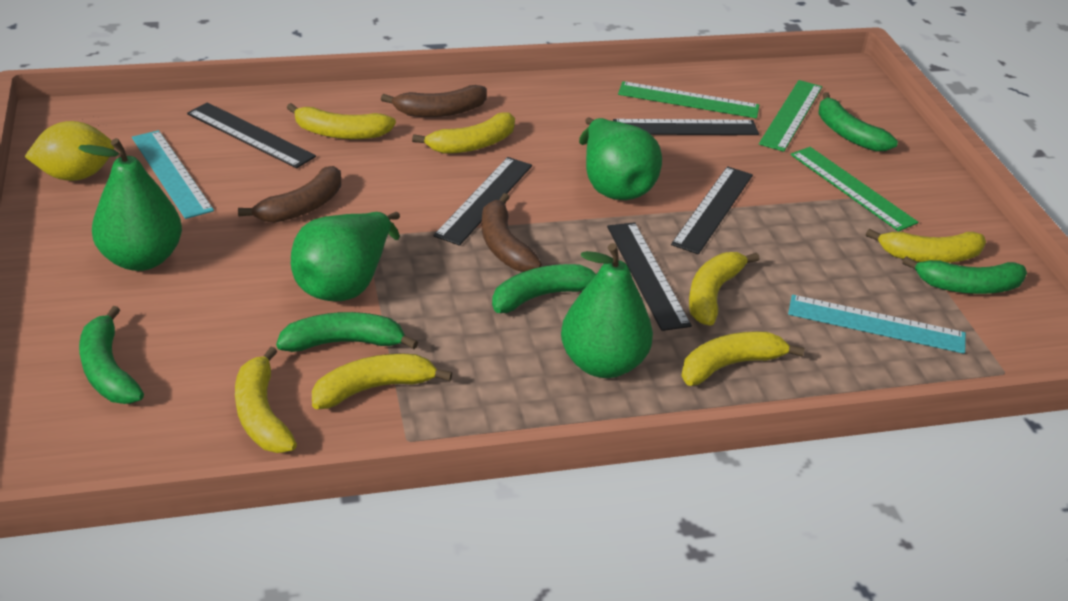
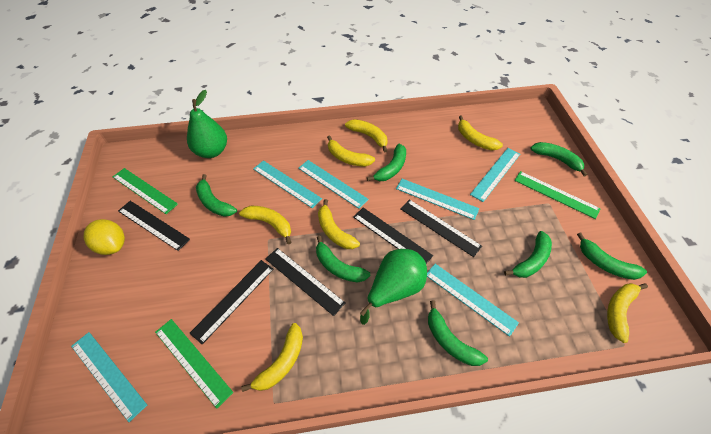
brown banana: [238,166,341,223] [381,85,487,117] [482,193,542,272] = 3 -> none = 0
green banana: [79,306,144,404] [276,312,418,352] [492,264,596,313] [818,92,898,152] [902,256,1027,294] = 5 -> [196,174,237,217] [316,236,370,283] [367,144,406,181] [428,300,488,366] [504,231,552,278] [530,142,587,176] [577,232,647,280] = 7
green pear: [78,138,182,271] [291,212,400,301] [561,243,653,378] [579,117,662,200] = 4 -> [187,90,227,158] [360,249,427,325] = 2
turquoise ruler: [132,130,214,219] [788,295,966,354] = 2 -> [71,332,147,422] [253,161,322,208] [298,160,369,209] [396,179,479,220] [427,264,519,337] [470,148,520,202] = 6

